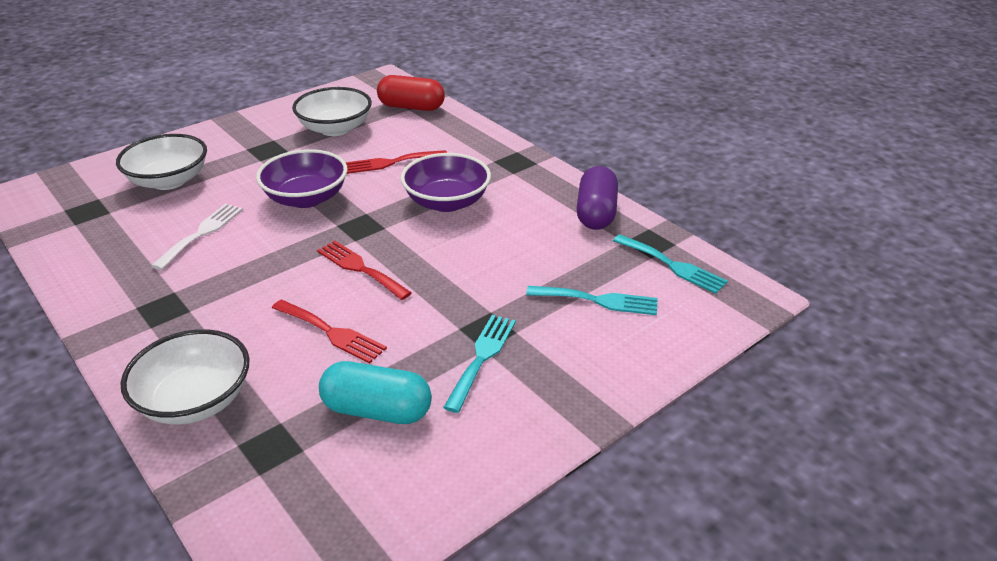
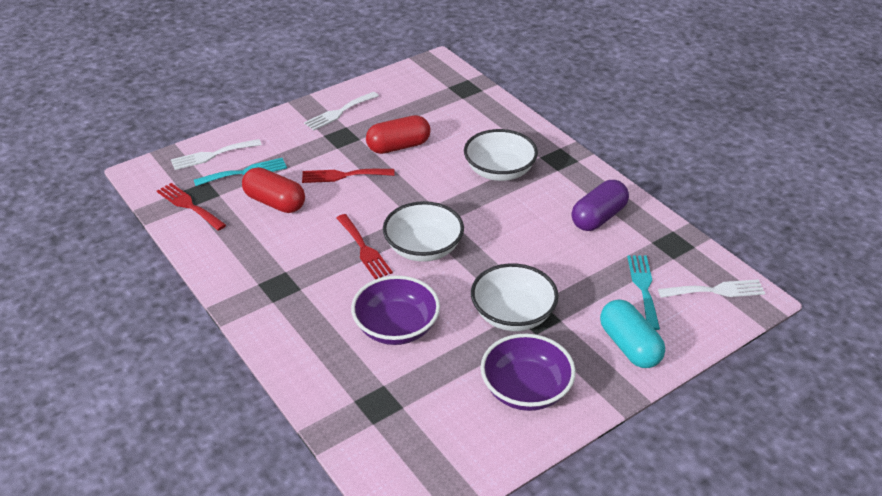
red capsule: [377,75,445,111] = 1 -> [242,167,305,213] [366,115,431,154] = 2
turquoise fork: [443,315,516,413] [526,286,658,315] [613,234,728,294] = 3 -> [194,158,287,186] [627,256,660,330] = 2
white fork: [151,204,243,270] = 1 -> [171,139,262,170] [304,92,379,131] [658,279,765,298] = 3

